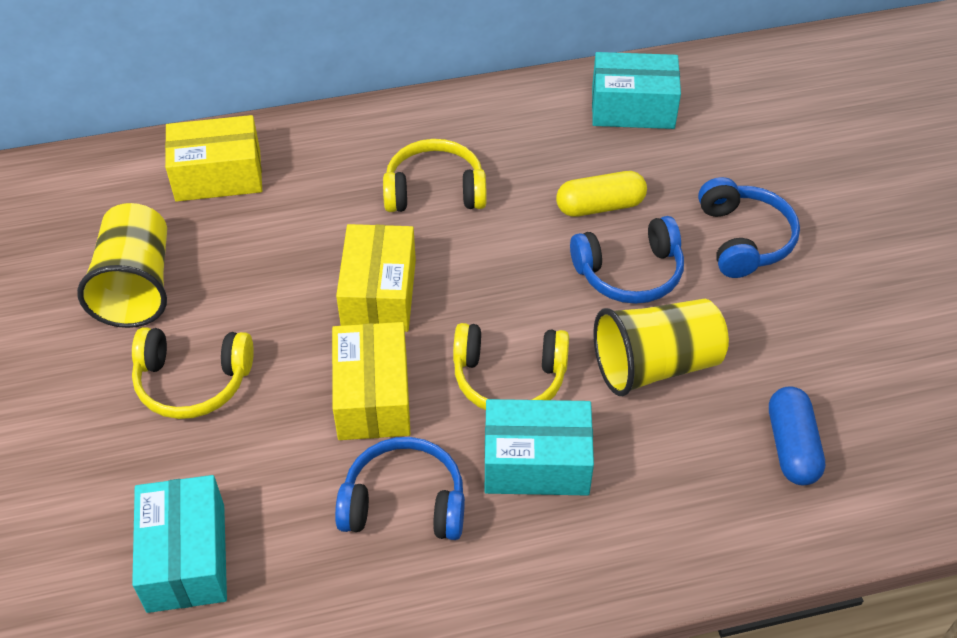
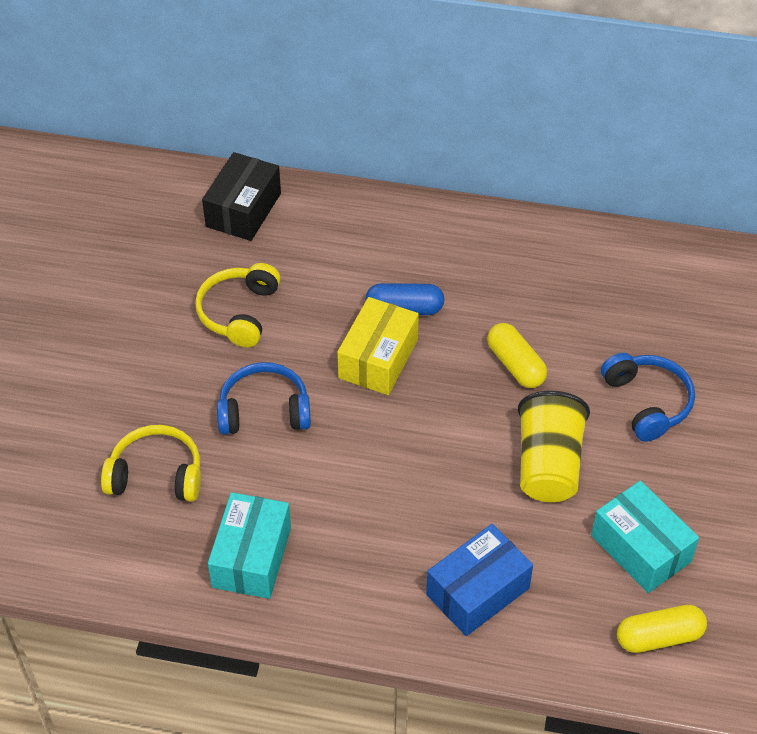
black box: none = 0 -> [202,152,281,241] = 1
blue box: none = 0 -> [426,524,533,636] = 1
blue headphones: [335,437,465,540] [570,216,684,304] [698,177,800,278] = 3 -> [217,362,311,435] [601,353,695,442] = 2
turquoise box: [132,475,227,613] [485,399,594,495] [592,52,681,129] = 3 -> [208,492,291,599] [591,481,699,593] = 2
yellow box: [165,115,262,202] [332,322,410,440] [336,224,416,332] = 3 -> [337,297,419,395] = 1
yellow capsule: [556,171,647,217] = 1 -> [487,323,547,388] [617,605,707,653] = 2
yellow cup: [77,203,167,328] [593,299,729,396] = 2 -> [518,391,590,502] = 1
yellow headphones: [132,327,254,419] [383,139,487,212] [453,323,569,410] = 3 -> [101,425,201,502] [195,263,280,347] = 2

